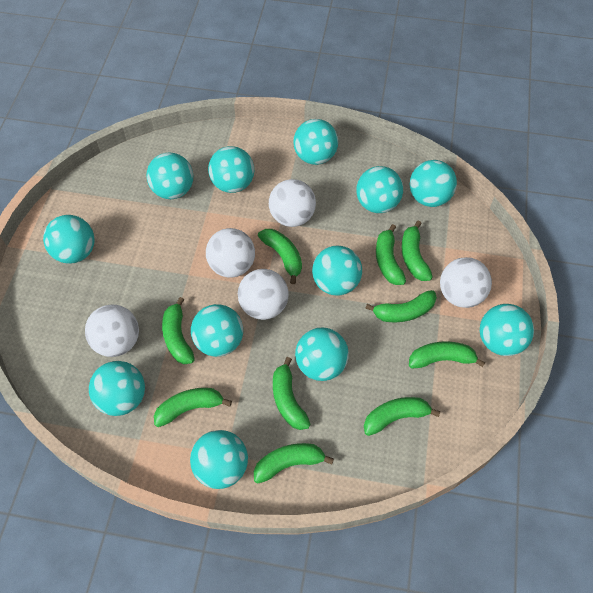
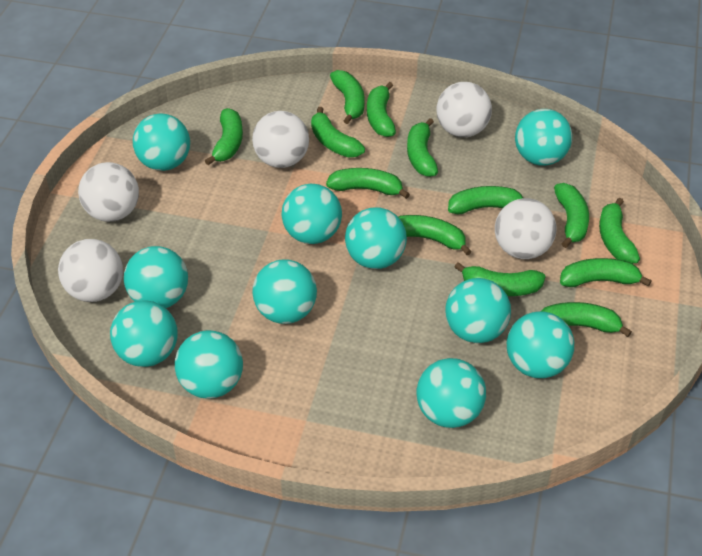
green banana: [154,388,232,427] [162,297,195,364] [254,443,334,483] [258,229,302,284] [273,357,311,430] [364,397,440,436] [365,290,437,322] [376,224,406,285] [401,221,433,281] [409,341,485,368] = 10 -> [205,108,243,165] [311,107,365,158] [326,168,410,199] [330,70,365,124] [367,82,396,137] [398,215,472,255] [407,118,438,177] [448,186,523,214] [455,262,546,296] [541,302,632,337] [554,183,589,248] [560,258,651,287] [599,198,640,264] = 13
turquoise ball: [43,215,95,264] [89,361,145,416] [146,152,193,199] [190,430,248,489] [191,304,243,357] [208,146,254,193] [293,119,338,165] [295,328,349,381] [312,246,362,296] [356,166,403,213] [410,160,457,207] [480,304,534,356] = 12 -> [110,300,178,367] [124,246,188,308] [133,113,190,171] [175,330,243,399] [252,259,317,324] [282,184,342,244] [345,207,407,269] [416,358,486,428] [445,278,511,343] [507,311,574,378] [515,109,572,166] = 11

